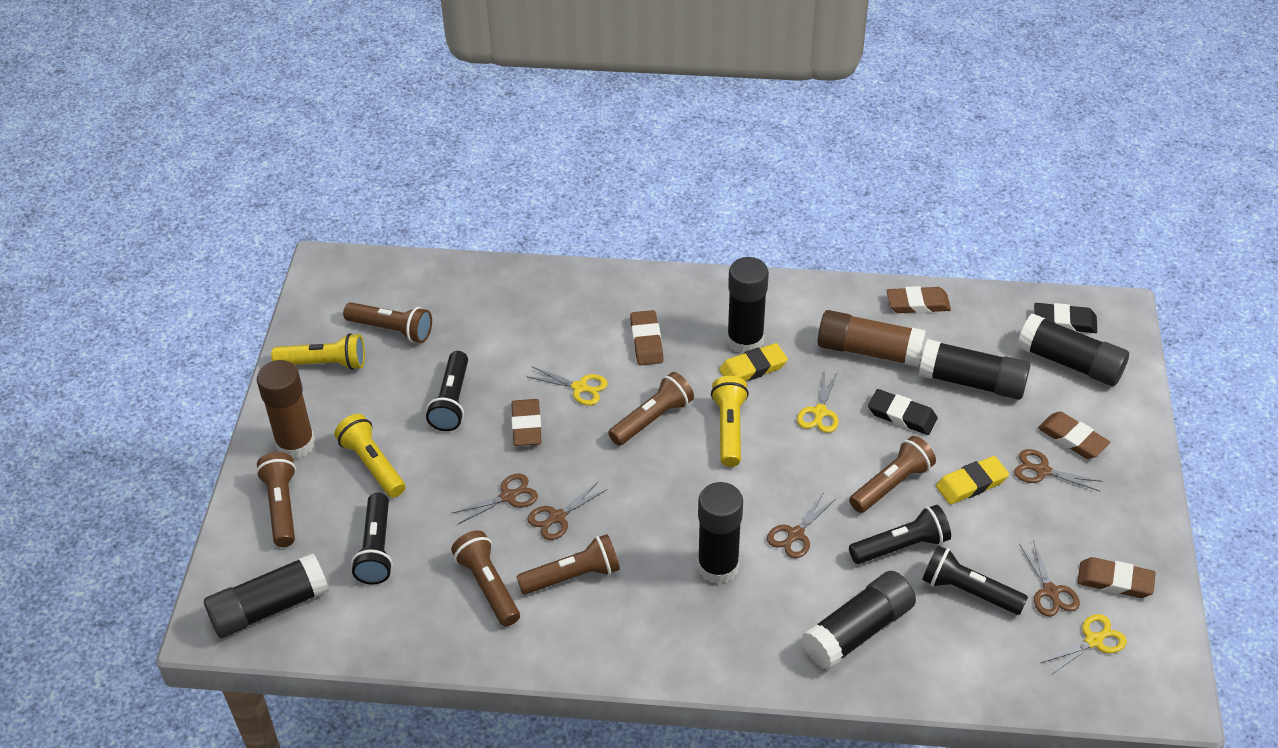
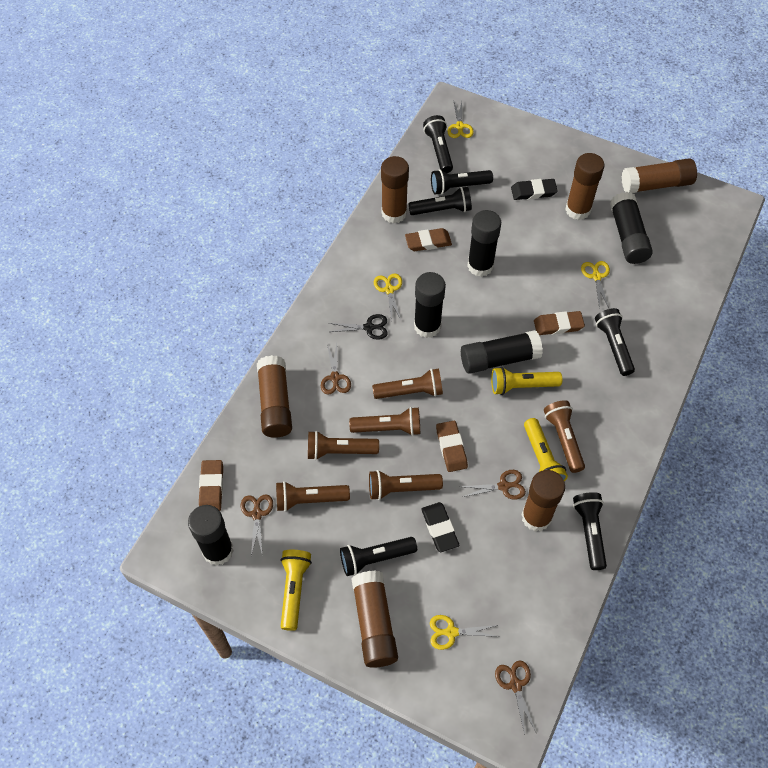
black flashlight: [351,493,393,584] [426,351,468,431] [849,505,951,564] [922,545,1028,615] = 4 -> [340,537,417,576] [408,187,472,215] [423,115,453,173] [431,169,493,195] [573,492,607,570] [595,308,635,376] = 6
black glue stick: [204,553,329,638] [697,482,743,584] [727,257,769,354] [801,571,916,670] [919,339,1030,400] [1017,314,1129,386] = 6 -> [188,505,234,566] [414,272,446,338] [461,330,543,374] [467,210,501,277] [610,192,653,264] = 5
black scissors: none = 0 -> [329,314,388,340] = 1
brown eraser: [511,399,542,446] [630,310,664,365] [887,286,951,313] [1038,412,1110,459] [1077,557,1156,598] = 5 -> [199,460,223,511] [405,228,452,251] [436,421,468,472] [534,311,585,335] = 4
brown glue stick: [257,360,315,459] [818,310,926,367] = 2 -> [257,355,292,438] [351,571,398,668] [381,156,409,223] [521,470,565,531] [565,153,604,220] [622,158,697,193] = 6
brown scissors: [452,474,538,524] [527,481,608,540] [767,494,836,559] [1014,449,1103,491] [1019,540,1080,617] = 5 -> [241,494,273,557] [321,344,351,394] [462,470,526,500] [495,660,536,735] = 4
yellow eraser: [719,343,788,381] [936,456,1009,505] = 2 -> none = 0
yellow scissors: [526,366,608,405] [797,371,838,433] [1041,614,1127,676] = 3 -> [374,273,402,322] [430,615,500,650] [447,100,474,138] [581,261,610,309] = 4

